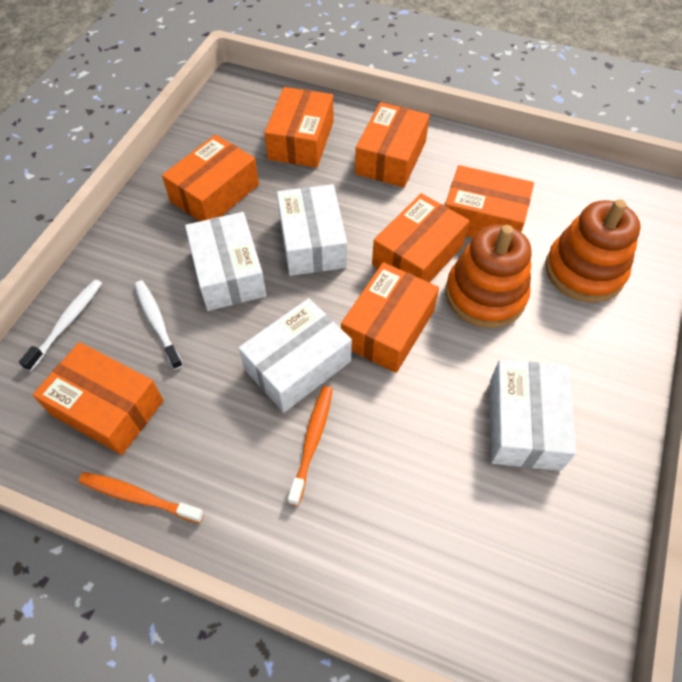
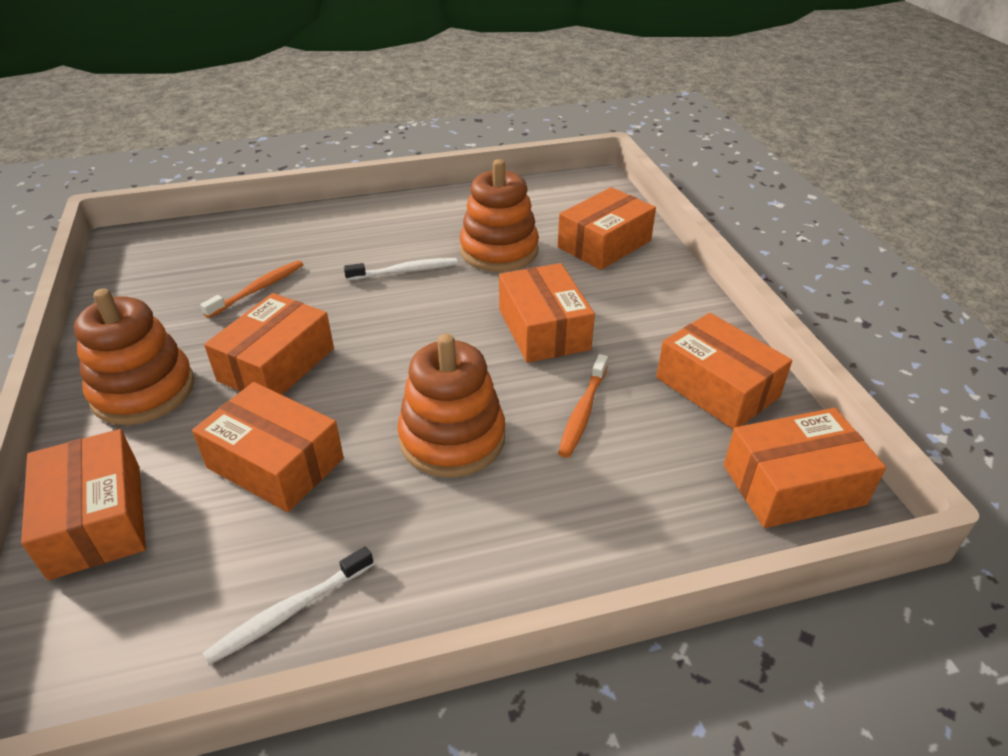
orange stacking toy: [445,224,532,328] [545,199,641,302] = 2 -> [74,289,194,425] [397,334,505,478] [460,159,539,272] = 3
white box: [185,212,266,311] [238,298,352,412] [277,184,347,276] [490,359,577,471] = 4 -> none = 0

